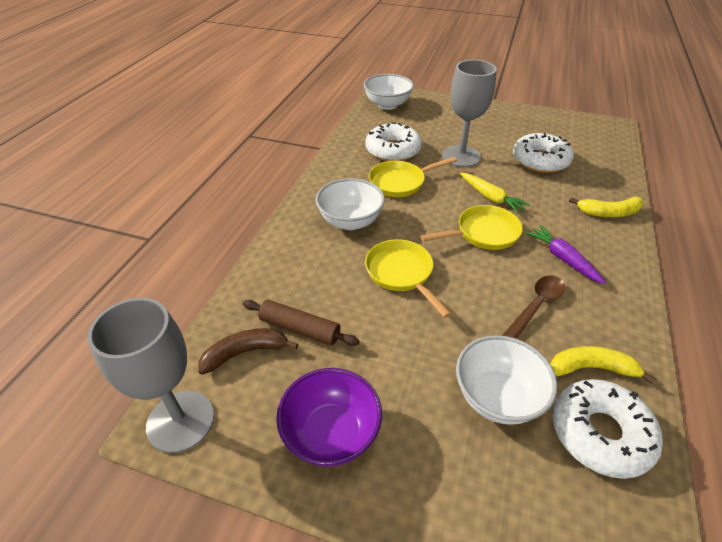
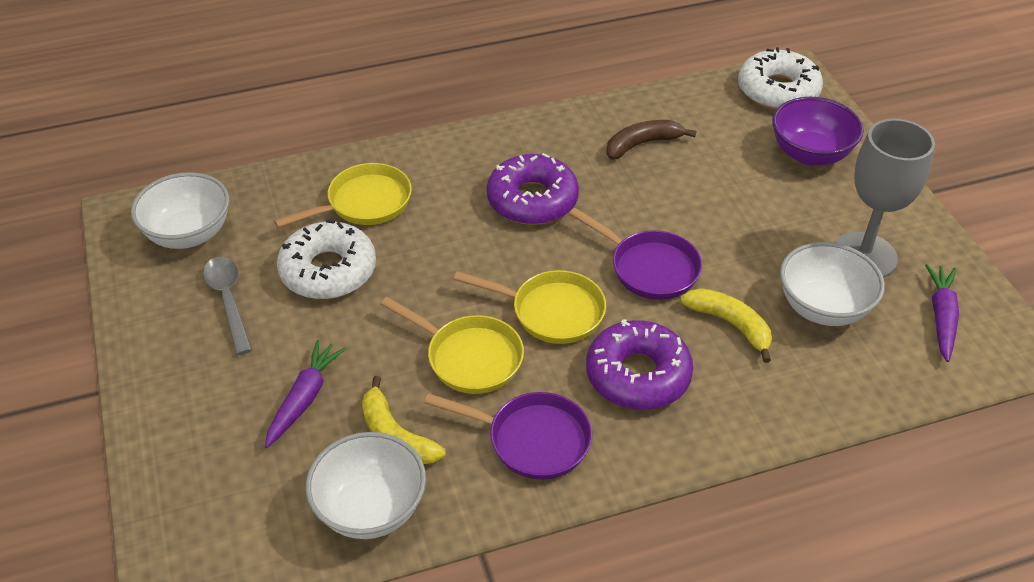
brown rolling pin: [243,300,360,346] = 1 -> none = 0
brown spoon: [502,275,565,339] = 1 -> none = 0
grey goblet: [88,298,214,453] [442,60,497,167] = 2 -> [834,119,935,278] = 1
grey spoon: none = 0 -> [203,257,252,355] = 1
purple carrot: [526,225,606,284] = 1 -> [265,340,346,448] [925,264,959,362] = 2
purple donut: none = 0 -> [487,153,579,225] [586,319,694,410] = 2
purple pan: none = 0 -> [424,392,592,480] [569,208,702,300] = 2
white donut: [365,122,422,161] [513,133,574,173] [553,379,663,479] = 3 -> [277,219,376,299] [738,47,823,110] = 2
yellow carrot: [460,173,530,214] = 1 -> none = 0

